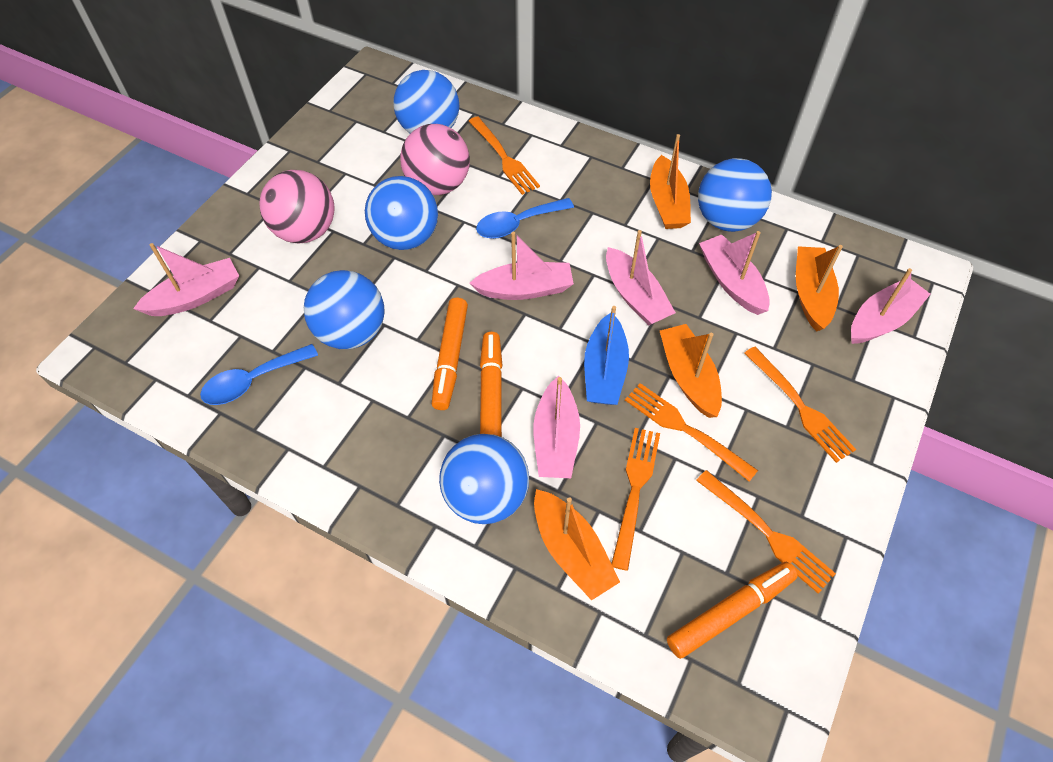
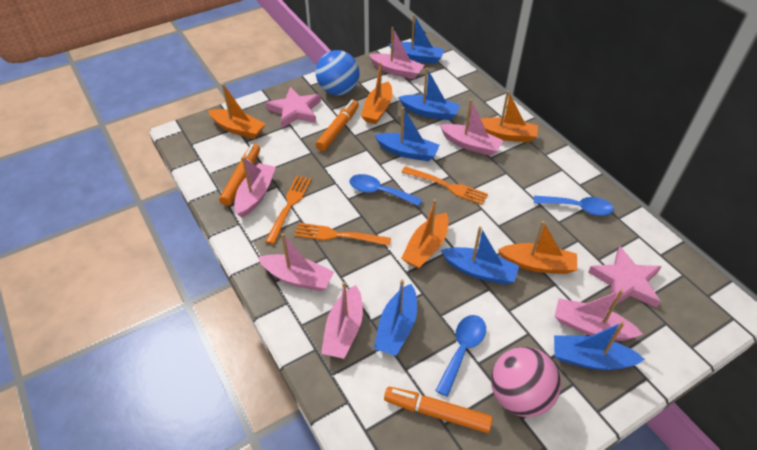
blue ball: [304,270,385,349] [365,176,438,250] [393,70,460,134] [439,434,529,524] [698,158,772,232] = 5 -> [316,50,359,95] = 1
blue boat: [584,306,629,405] = 1 -> [374,107,440,161] [374,279,417,356] [389,14,445,64] [398,68,460,120] [441,226,519,285] [554,322,645,370] = 6
blue spoon: [200,344,318,405] [476,198,574,239] = 2 -> [349,174,422,206] [435,315,486,397] [534,196,614,216] = 3
orange boat: [534,489,620,601] [650,134,691,229] [660,324,722,418] [796,245,843,332] = 4 -> [208,83,266,139] [361,62,392,124] [401,199,449,269] [481,91,538,142] [498,221,577,274] = 5
orange fork: [468,117,540,195] [611,428,660,571] [625,383,758,482] [696,470,836,594] [744,347,856,463] = 5 -> [265,176,312,244] [294,223,391,246] [402,166,488,205] = 3
pink ball: [259,170,335,244] [400,124,470,195] = 2 -> [491,347,561,417] = 1
pink star: none = 0 -> [266,87,321,128] [588,247,662,308] = 2

